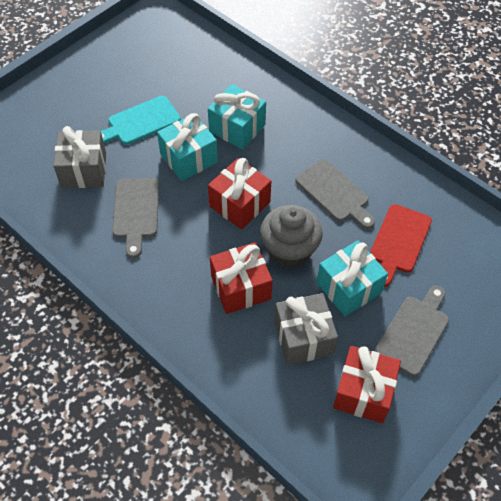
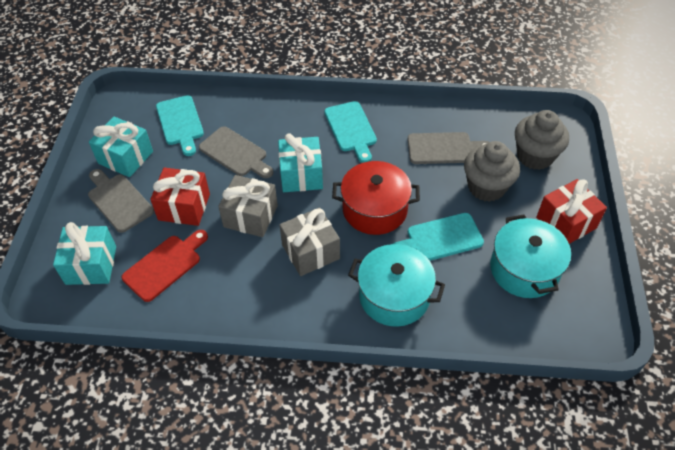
grey cupcake: [260,205,323,269] = 1 -> [464,141,520,202] [515,110,569,170] = 2
red gift: [208,158,271,229] [210,242,273,314] [333,346,401,423] = 3 -> [150,167,210,226] [536,179,607,244] = 2
red pot: none = 0 -> [332,161,420,235] = 1
turquoise cutting board: [101,96,181,145] = 1 -> [156,95,204,156] [324,101,377,163] [393,213,484,261] = 3
turquoise pot: none = 0 -> [348,244,445,327] [490,214,571,298] = 2

